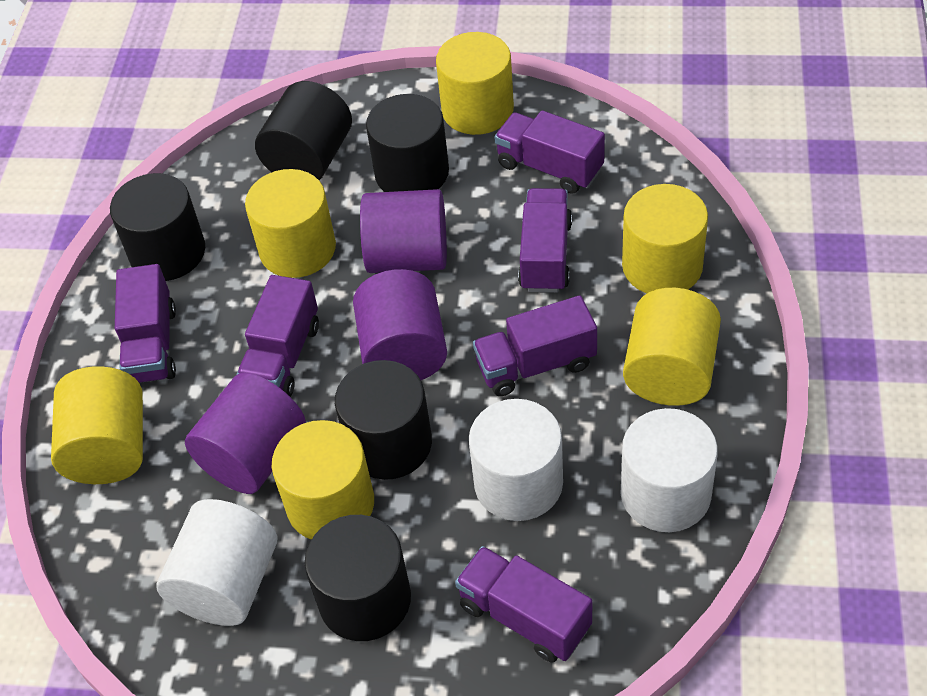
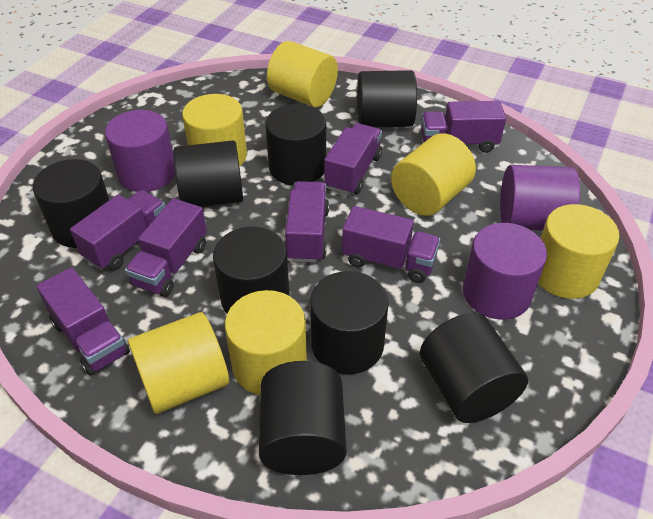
black cylinder: [110,173,205,281] [255,81,352,180] [305,515,411,641] [335,360,432,480] [366,94,449,192] = 5 -> [33,159,109,248] [173,141,243,207] [213,227,289,313] [259,361,347,475] [265,104,326,185] [310,271,389,374] [357,70,417,127] [420,313,528,423] = 8
purple truck: [115,264,176,383] [237,275,319,397] [455,546,592,663] [473,295,597,396] [494,110,605,194] [518,188,572,293] = 6 -> [36,267,130,376] [70,190,165,270] [125,198,207,297] [285,181,329,263] [324,123,382,195] [342,206,440,283] [421,101,506,153] = 7
white cylinder: [156,499,277,626] [469,399,563,521] [621,408,718,532] = 3 -> none = 0

